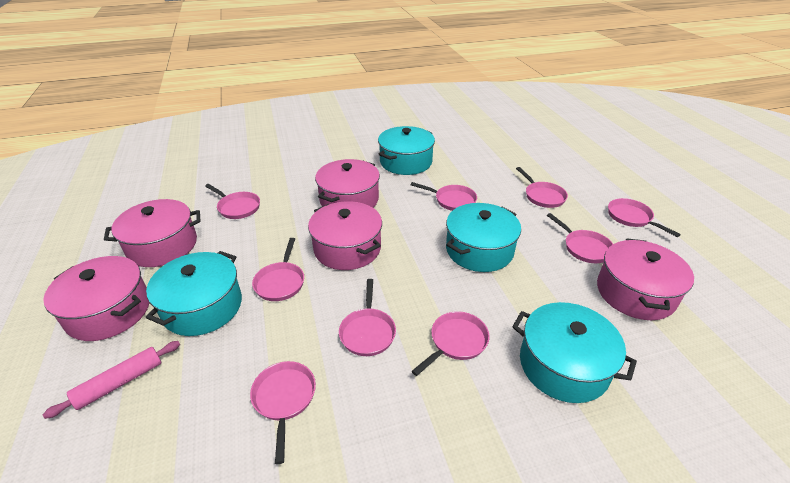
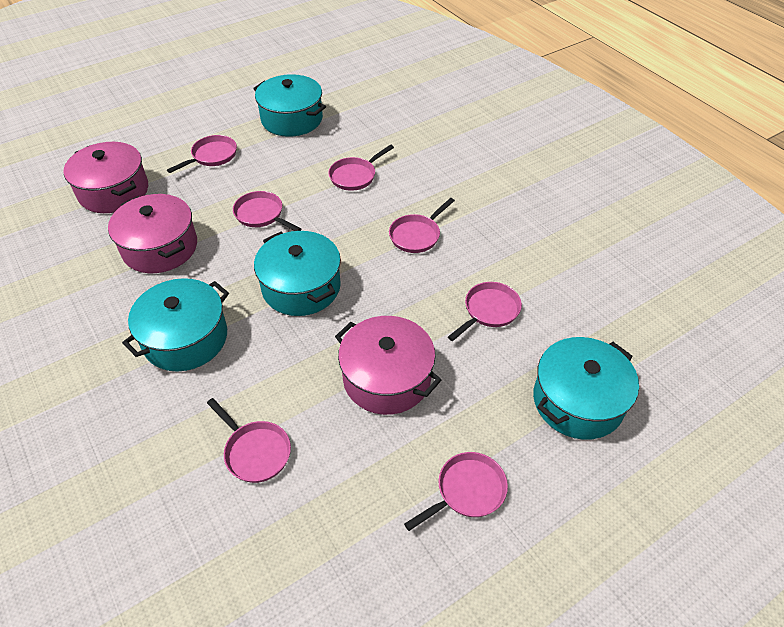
pink pan: [205,184,260,219] [250,361,316,464] [252,238,304,301] [339,279,396,356] [411,182,477,211] [412,311,489,376] [516,167,568,208] [547,213,613,263] [608,198,681,237] = 9 -> [167,135,237,173] [207,398,291,483] [233,191,301,231] [328,144,394,191] [389,198,455,253] [404,452,508,531] [448,282,522,341] = 7
pink pot: [43,256,149,341] [104,199,201,267] [308,201,382,270] [315,159,380,208] [597,238,694,320] = 5 -> [63,142,148,213] [108,194,197,273] [335,316,441,415] = 3
pink rolling pin: [43,341,180,419] = 1 -> none = 0

